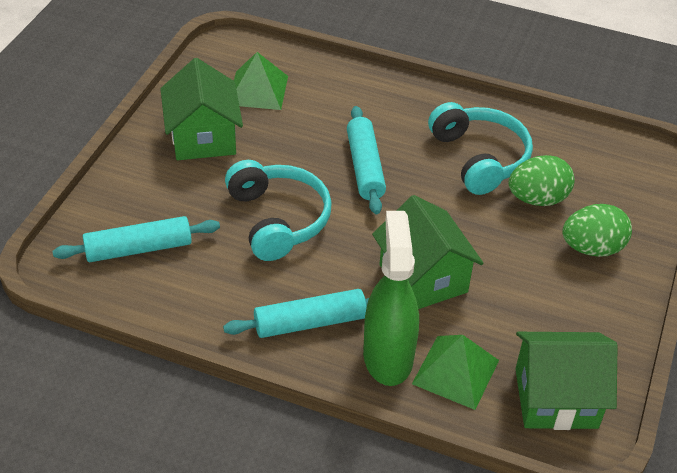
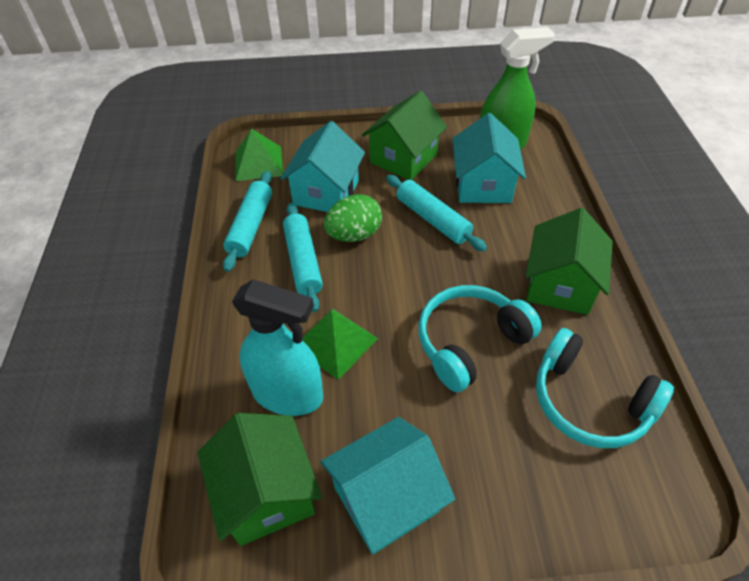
green egg: [509,155,574,206] [562,204,632,257] = 2 -> [324,194,382,242] = 1
turquoise house: none = 0 -> [280,121,365,212] [321,417,455,555] [453,113,526,203] = 3
turquoise spray bottle: none = 0 -> [232,279,323,416] = 1

